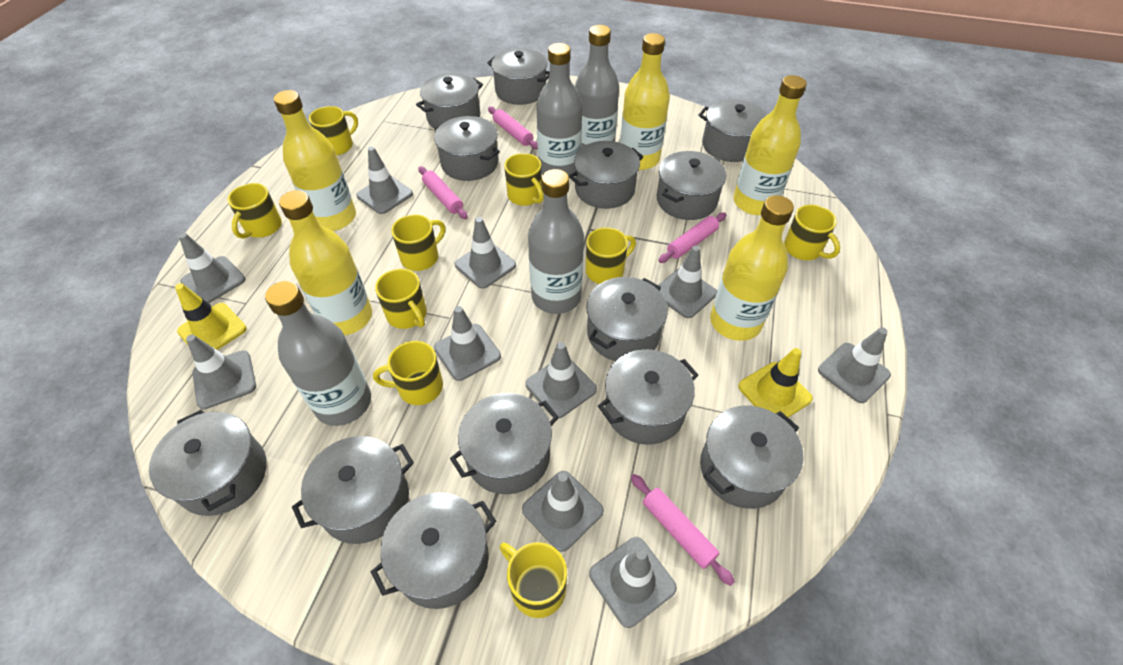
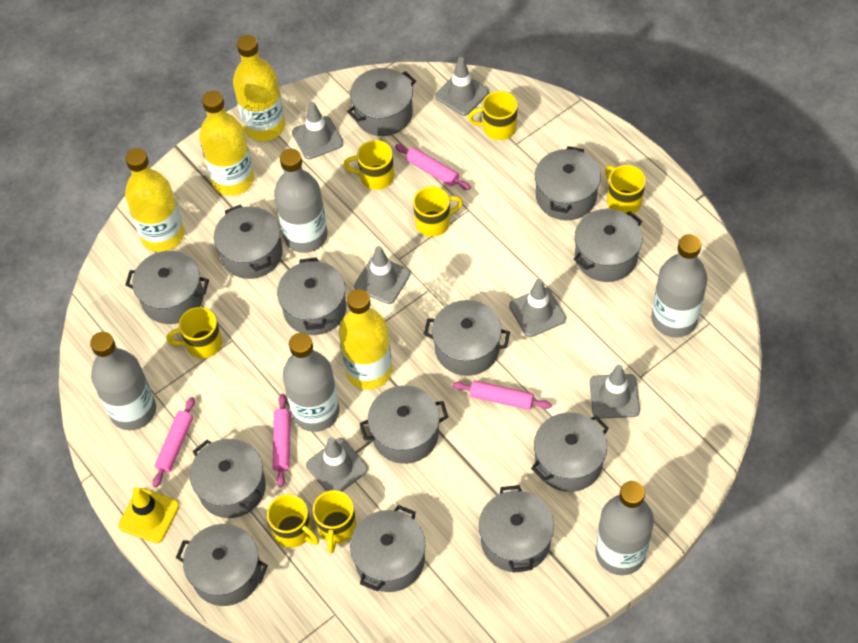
grey bottle: [265,281,371,426] [528,169,584,314] [536,43,582,178] [575,25,619,148] = 4 -> [90,332,156,430] [274,149,327,253] [283,333,339,432] [595,481,654,575] [651,234,708,338] = 5
grey traffic cone: [179,233,246,303] [186,335,256,409] [356,147,413,214] [434,306,501,381] [455,217,516,289] [522,471,604,552] [526,342,597,418] [589,537,677,628] [658,245,717,318] [818,327,891,403] = 10 -> [292,102,343,160] [306,437,368,492] [354,246,410,304] [435,57,489,116] [509,279,566,337] [590,365,640,419] = 6
yellow bottle: [274,90,356,231] [279,190,372,335] [620,33,670,170] [710,195,794,341] [733,75,807,215] = 5 -> [125,148,184,252] [199,91,254,196] [233,35,285,141] [339,289,392,390] = 4
yellow mug: [228,183,282,239] [309,106,358,155] [373,341,443,405] [375,269,427,329] [391,214,445,271] [500,542,567,618] [504,153,544,206] [586,227,636,284] [784,205,840,260] = 9 -> [166,307,222,358] [267,494,319,548] [313,490,356,553] [344,140,394,190] [413,186,463,237] [468,91,518,140] [605,165,646,214] = 7
yellow traffic cone: [175,283,247,350] [738,348,813,417] = 2 -> [119,487,179,543] = 1

